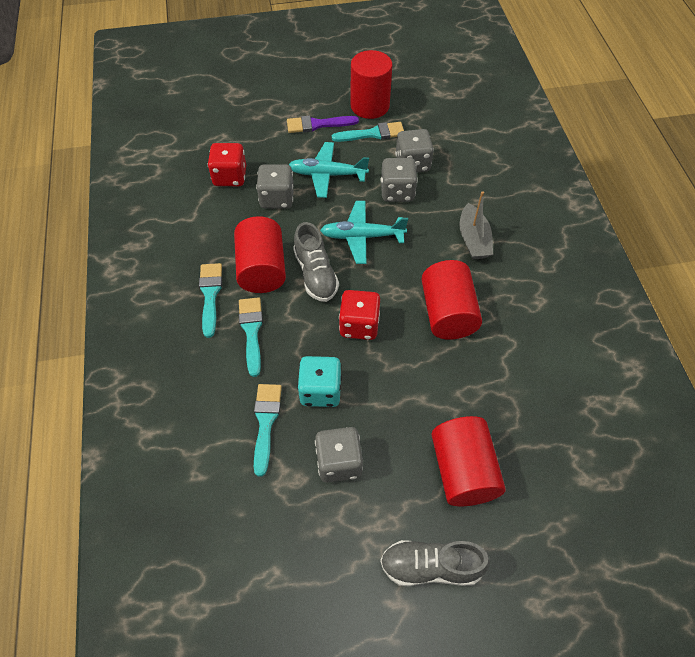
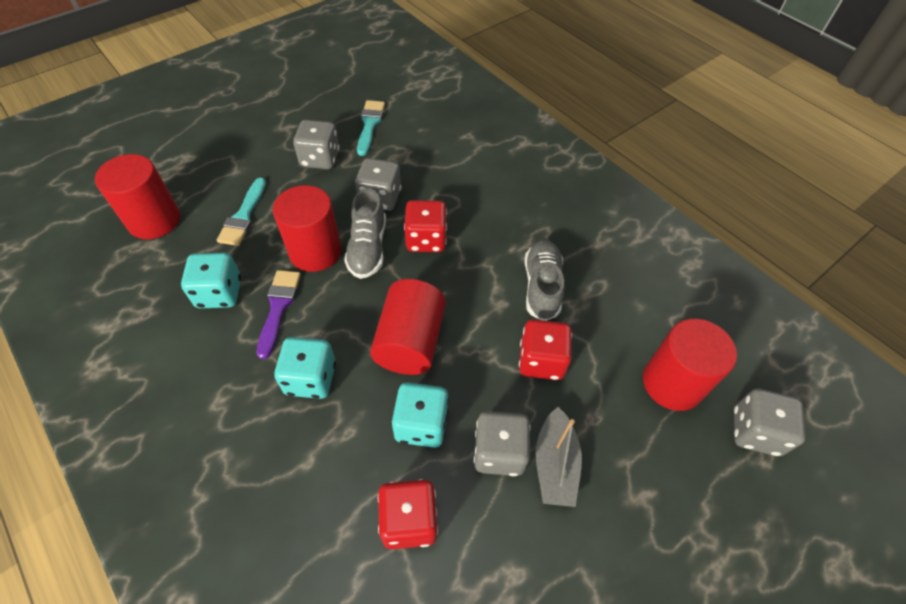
red dice: [208,143,246,186] [339,290,380,340] = 2 -> [378,479,438,549] [404,200,447,252] [519,319,572,380] = 3
turquoise brush: [199,263,222,338] [239,297,263,377] [254,384,282,477] [332,122,404,142] = 4 -> [217,178,266,246] [357,100,385,156] = 2
turquoise dice: [297,356,342,407] = 1 -> [181,253,241,309] [274,337,336,399] [392,382,449,448] = 3
turquoise plane: [289,142,369,198] [320,201,408,264] = 2 -> none = 0

